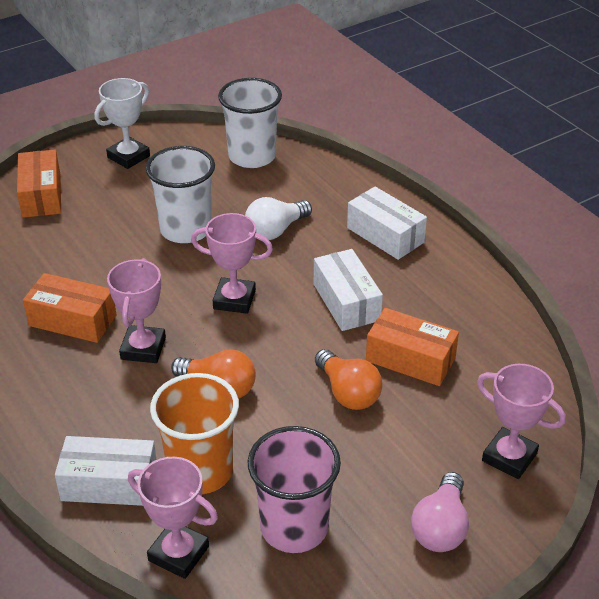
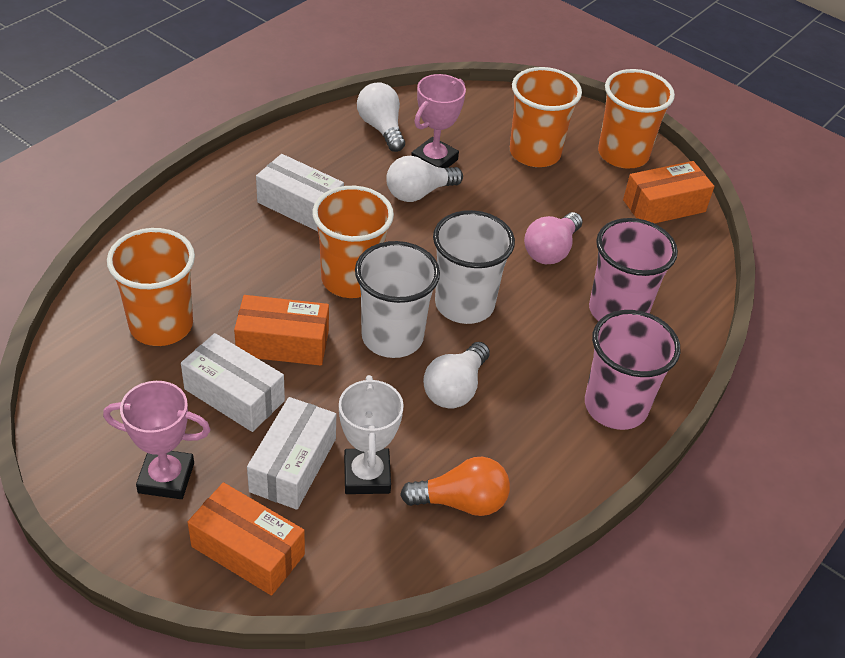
orange cup: [150,373,239,494] = 1 -> [107,228,195,346] [312,186,394,298] [510,67,582,167] [598,69,675,169] = 4
orange light bulb: [171,349,256,399] [315,349,382,410] = 2 -> [400,457,510,516] = 1
pink cup: [247,426,341,553] = 1 -> [585,310,681,430] [589,218,678,321] = 2
pink trophy: [107,258,166,363] [128,457,218,579] [191,213,273,314] [477,364,566,479] = 4 -> [103,381,211,499] [411,74,466,168] = 2
white light bulb: [245,197,312,240] = 1 -> [357,82,405,152] [386,156,463,202] [423,342,490,409] = 3

